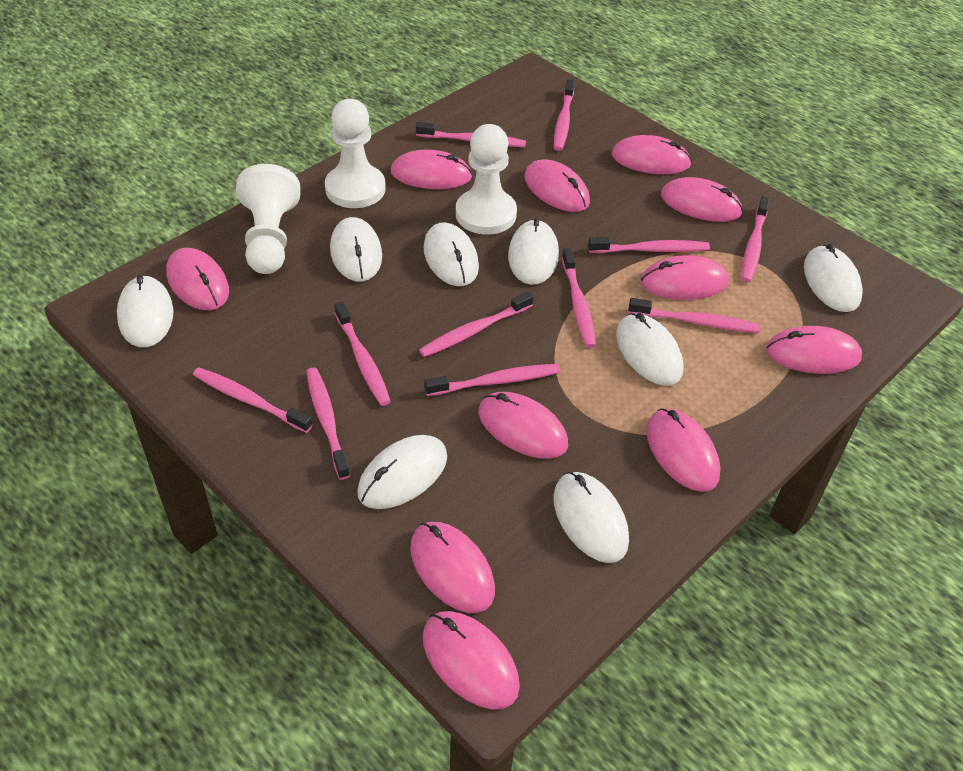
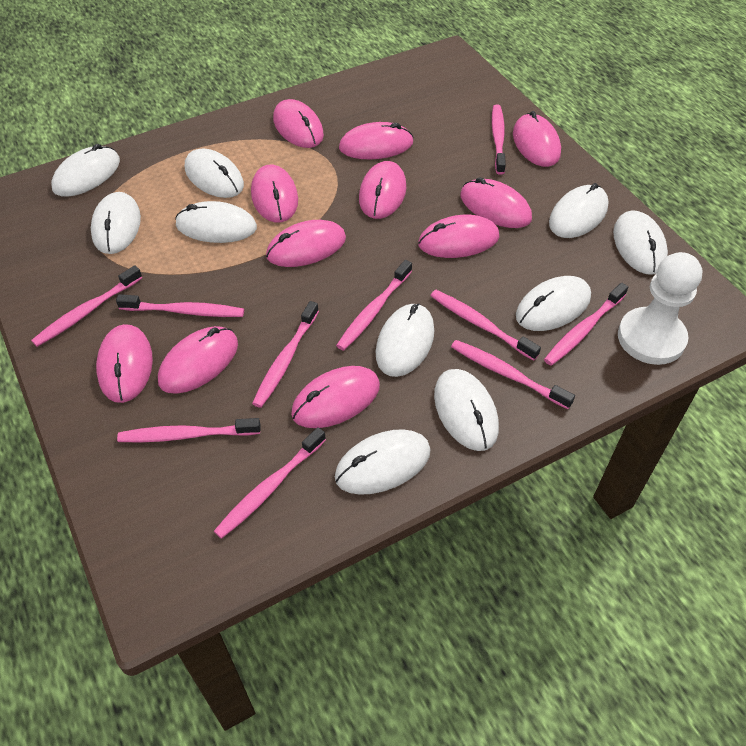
pink toothbrush: [193,367,312,433] [306,368,350,480] [334,302,391,406] [416,122,526,147] [419,291,534,357] [424,364,561,396] [554,79,575,151] [562,248,596,348] [588,237,710,253] [628,298,760,333] [741,196,770,283] = 11 -> [31,265,142,347] [116,294,244,317] [117,418,260,443] [214,427,326,539] [252,301,319,408] [336,260,412,351] [430,290,541,361] [451,340,575,409] [492,104,506,175] [544,283,628,366] = 10
white mouse: [117,275,174,347] [330,217,382,282] [357,435,447,509] [423,222,479,286] [508,218,559,285] [553,472,629,563] [616,313,683,386] [804,244,863,312] = 8 -> [51,144,120,197] [91,192,141,254] [175,201,257,243] [185,148,244,198] [335,429,431,495] [376,303,434,377] [434,369,499,451] [516,276,591,331] [549,183,609,238] [613,210,668,275] = 10
white pawn: [236,164,301,274] [325,99,386,208] [456,124,517,235] = 3 -> [618,252,702,365] = 1

